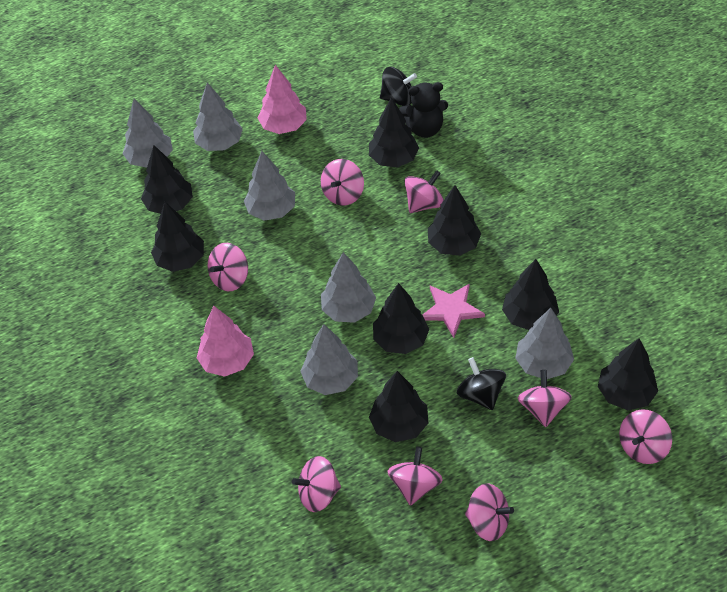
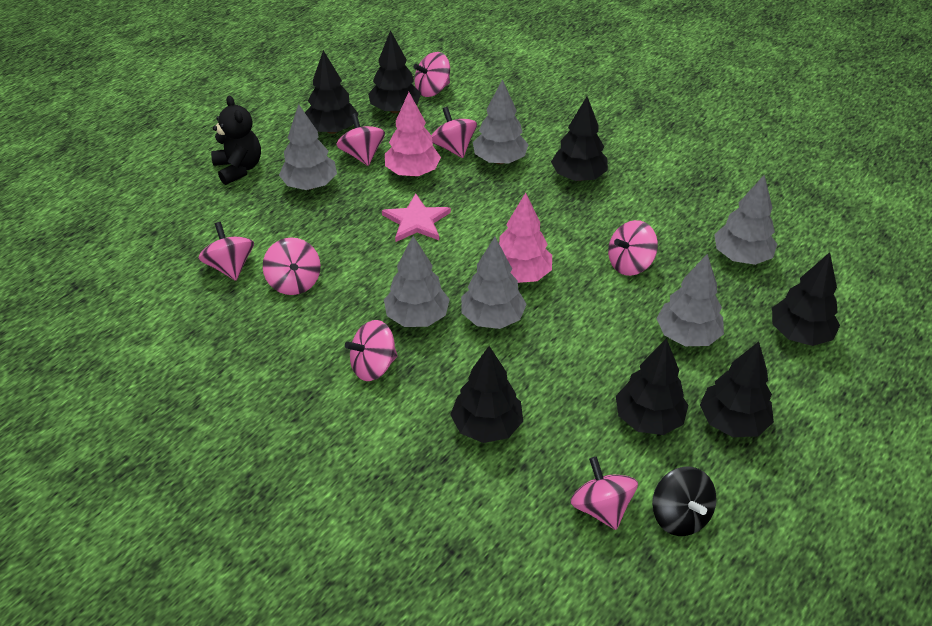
black spinning top: [380,67,417,106] [457,357,506,410] = 2 -> [652,467,716,536] = 1
black tree: [141,145,193,214] [151,202,204,272] [369,98,419,168] [369,371,428,442] [373,283,429,354] [428,185,481,256] [502,259,559,330] [598,338,658,410] = 8 -> [305,50,359,134] [368,30,421,113] [450,346,523,443] [551,97,608,181] [616,338,689,435] [700,341,774,437] [772,252,840,346] = 7

